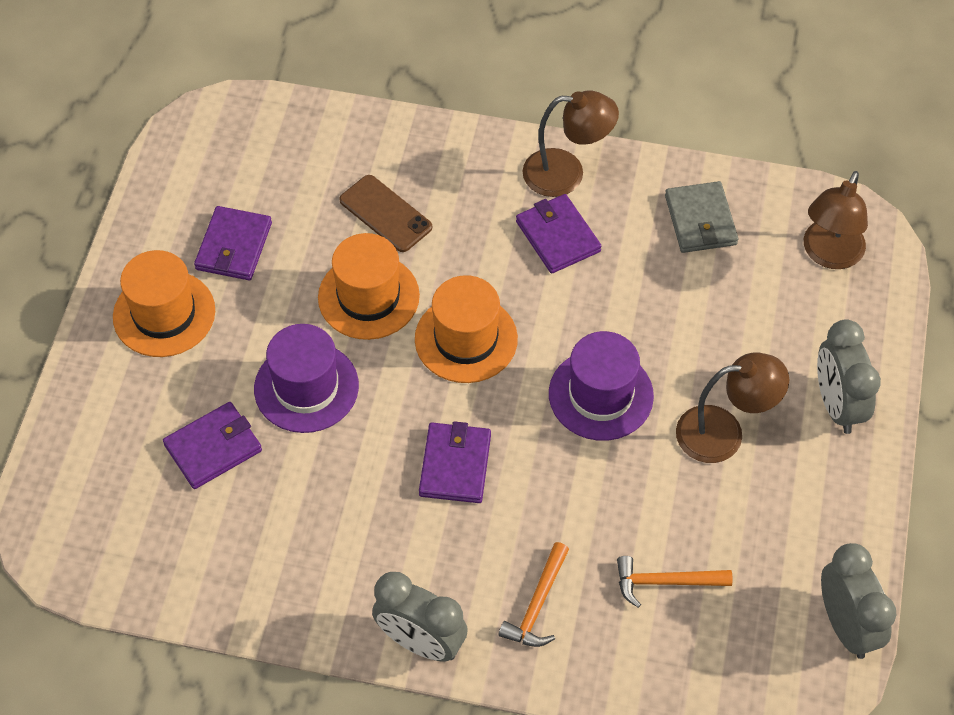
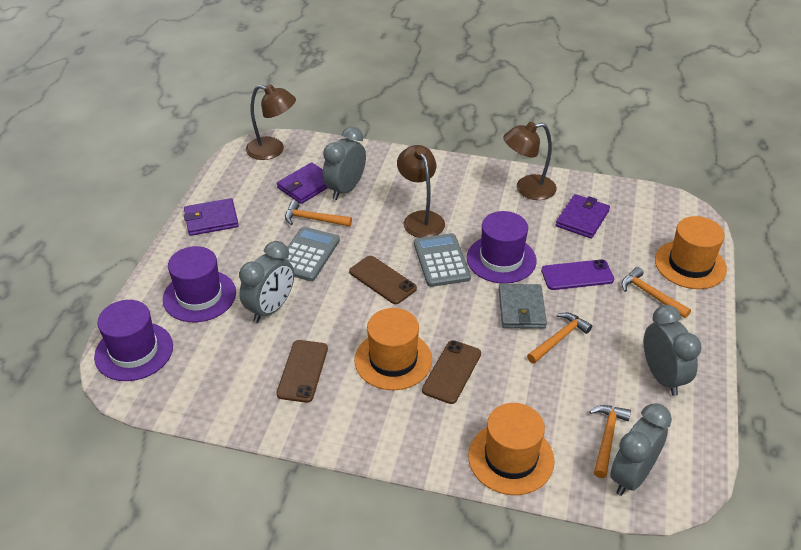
brown phone: [339,175,432,252] = 1 -> [276,340,328,403] [349,256,417,304] [422,340,481,404] = 3
grey calculator: none = 0 -> [286,227,340,281] [414,233,471,287] = 2
grey clock: [372,572,468,662] [817,319,881,434] [821,543,896,659] = 3 -> [239,241,294,323] [323,127,366,200] [610,404,672,496] [644,305,702,396] = 4
orange hammer: [498,542,569,647] [617,556,733,608] = 2 -> [285,200,352,227] [527,313,592,364] [589,405,631,478] [621,267,691,318] = 4
purple hat: [254,324,359,433] [549,331,654,441] = 2 -> [94,300,173,381] [163,246,236,322] [467,211,537,284] = 3
purple phone: none = 0 -> [541,259,614,290] = 1
purple wallet: [163,402,262,489] [194,206,272,280] [419,421,491,503] [516,194,602,273] = 4 -> [184,198,239,236] [277,162,328,204] [556,194,610,239] = 3

